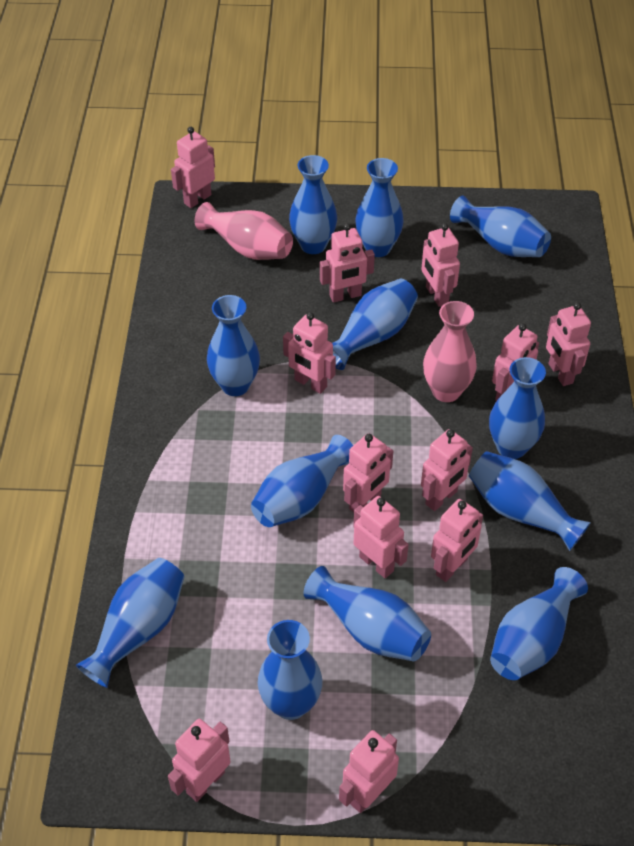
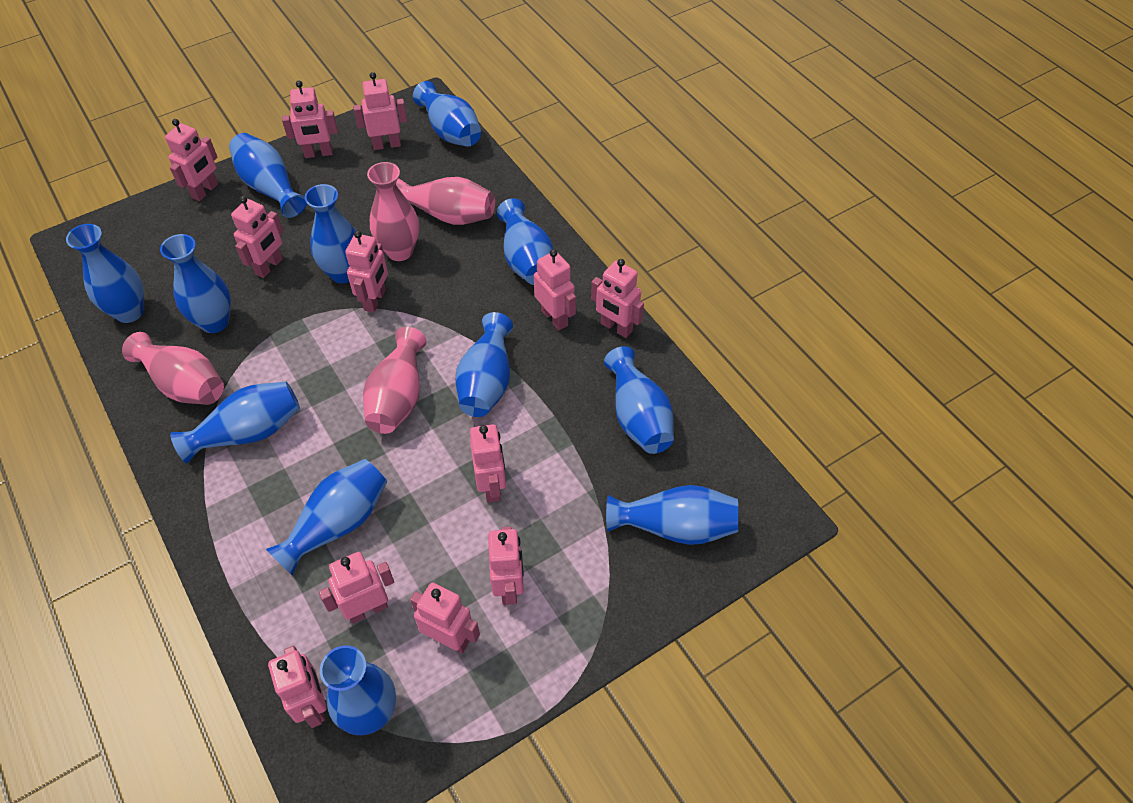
pink vase: [195,202,293,260] [423,301,477,402] = 2 -> [122,332,224,405] [363,327,427,434] [367,162,419,261] [396,177,495,225] = 4

